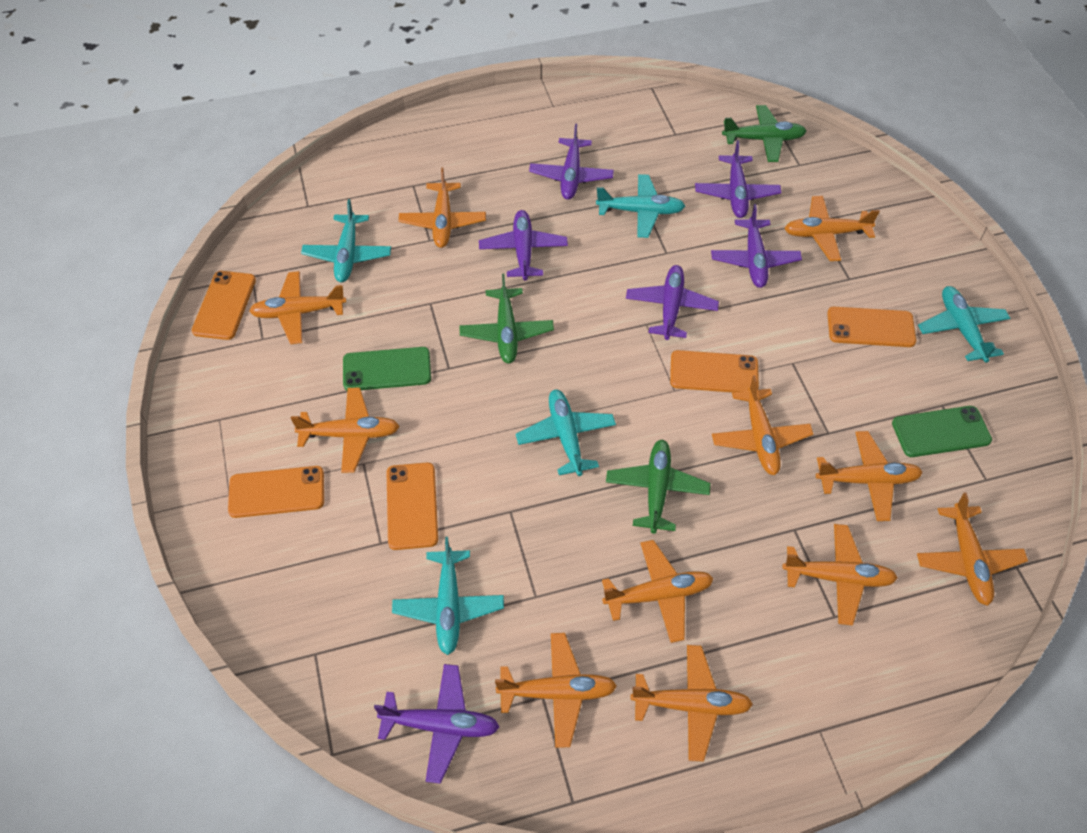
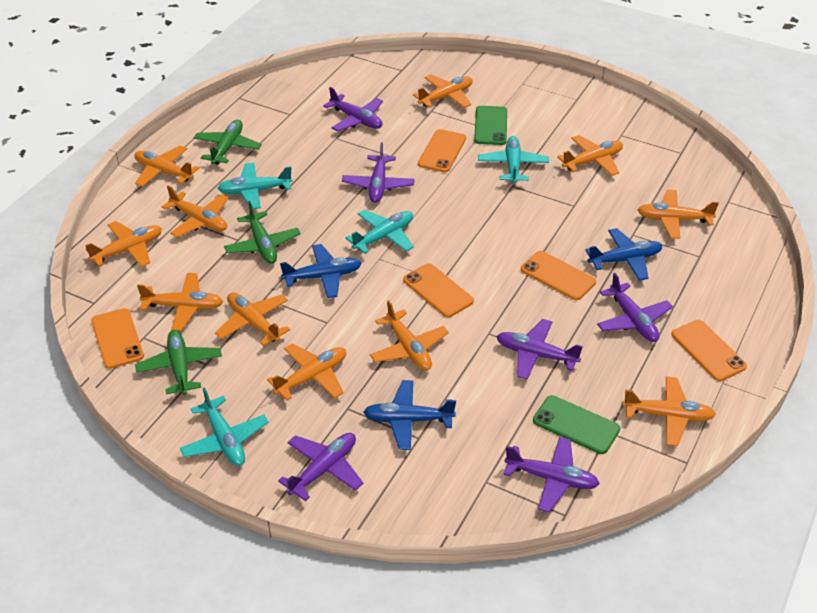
blue plane: none = 0 -> [280,244,362,298] [363,380,456,450] [585,228,662,281] = 3
turquoise plane: [301,199,391,283] [392,537,504,655] [516,389,616,476] [596,174,685,238] [918,286,1010,363] = 5 -> [180,387,269,466] [217,163,293,209] [345,210,414,254] [478,136,549,184] = 4

